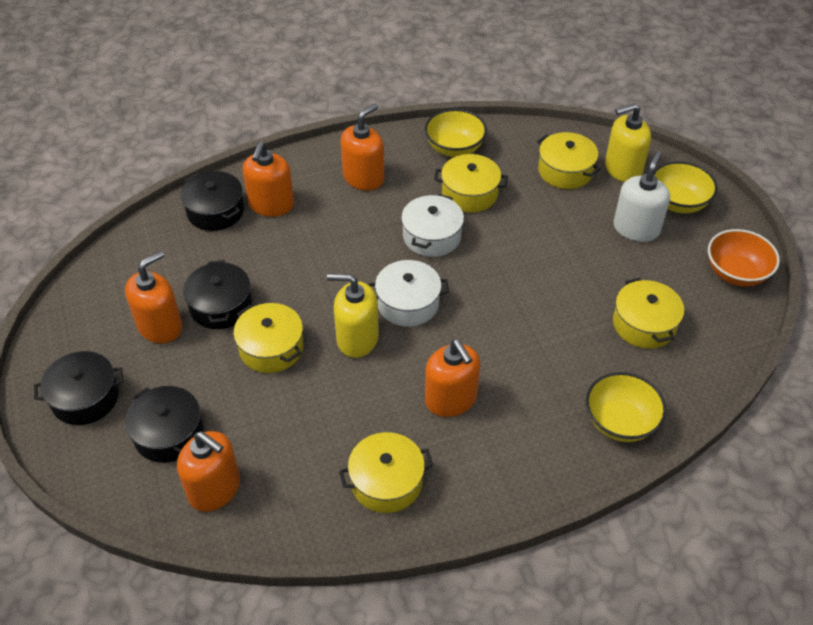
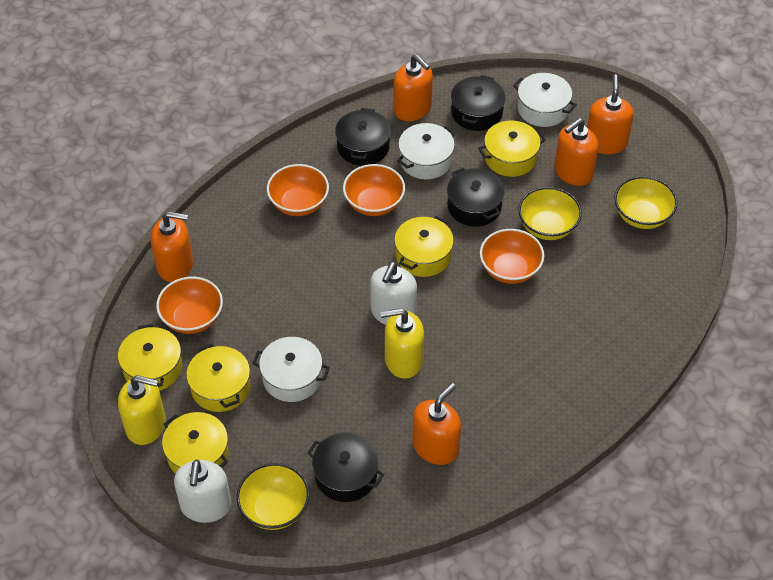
orange bowl: [708,229,780,287] = 1 -> [156,277,223,334] [267,164,329,216] [343,164,405,216] [480,229,544,284] = 4
white pot: [368,260,449,327] [401,194,464,257] = 2 -> [252,337,330,402] [397,123,455,179] [513,73,577,127] = 3
white soap dispenser: [613,151,670,242] = 1 -> [174,460,231,523] [370,262,417,325] = 2

